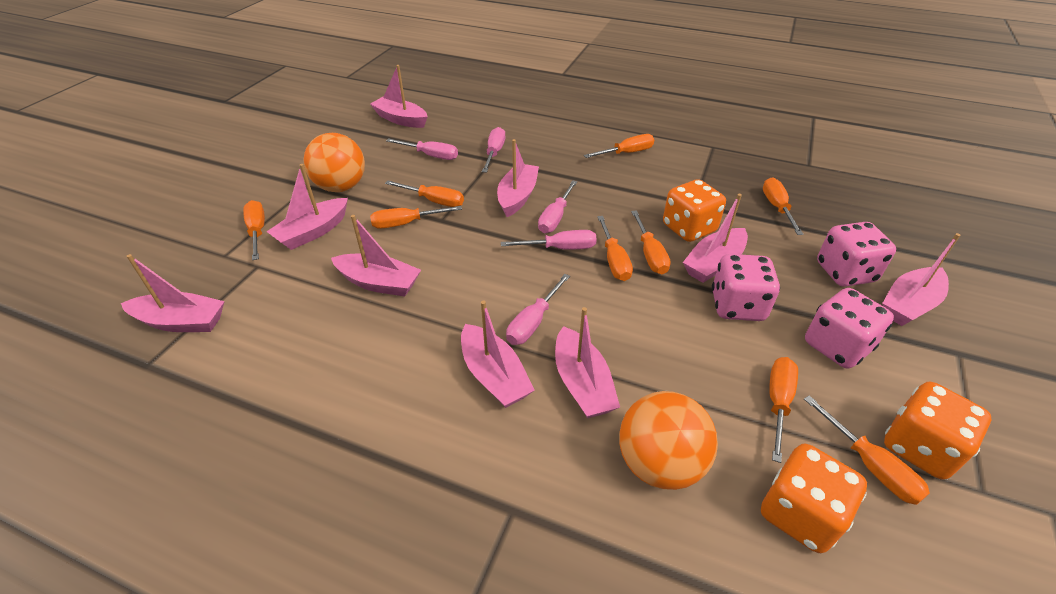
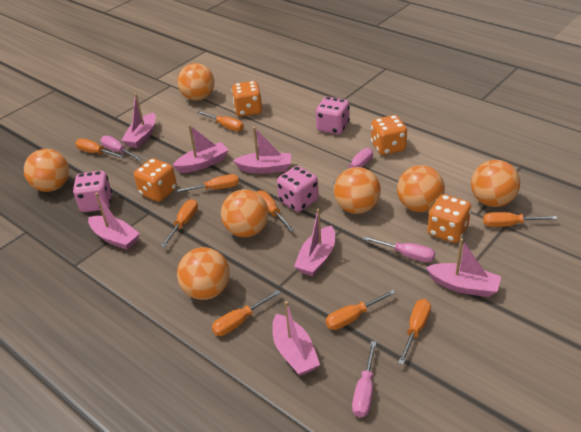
orange ball: [303,133,365,192] [619,391,718,490] = 2 -> [24,149,69,192] [177,63,214,101] [177,247,230,300] [221,190,269,237] [334,167,381,214] [397,165,445,212] [471,160,520,207] = 7
orange dice: [663,179,726,242] [761,444,867,553] [884,382,991,479] = 3 -> [134,158,177,202] [232,81,262,117] [371,115,407,155] [427,194,471,243] = 4
pink boat: [121,254,225,332] [266,164,348,250] [331,215,421,296] [370,65,428,128] [461,301,535,408] [497,139,539,217] [555,307,620,418] [683,194,748,283] [882,233,961,326] = 9 -> [88,193,140,250] [121,93,156,148] [173,124,228,173] [233,127,291,174] [272,301,320,376] [294,209,335,276] [426,238,501,297] = 7
pink screwdriver: [386,138,458,160] [482,127,505,172] [501,230,597,250] [506,274,570,345] [538,180,577,233] = 5 -> [101,136,142,161] [333,148,373,184] [352,341,376,417] [363,236,435,262] = 4

